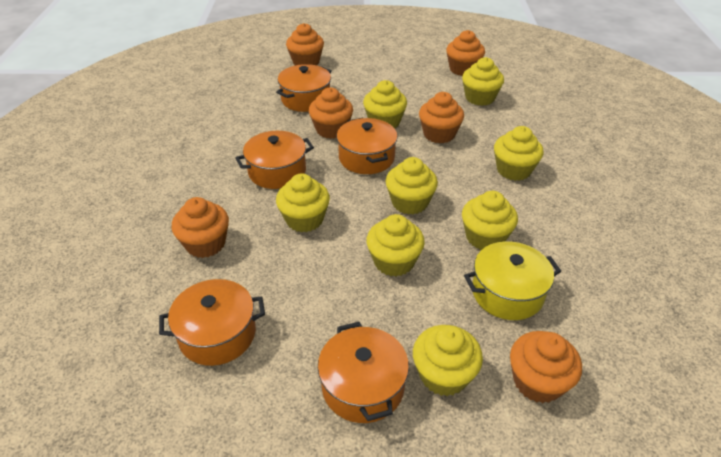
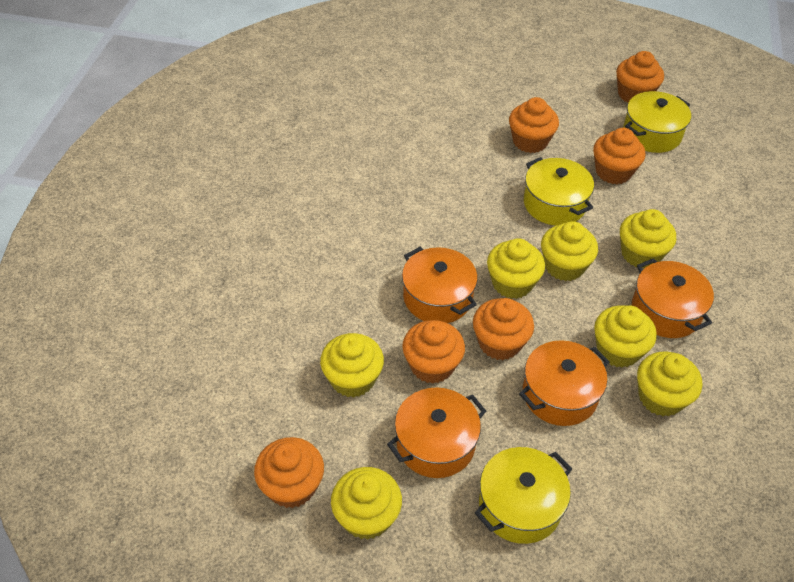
orange pot: [159,279,265,366] [235,131,314,189] [276,64,332,112] [318,322,409,423] [337,118,398,174] = 5 -> [387,388,486,478] [402,247,478,323] [519,340,610,426] [632,258,714,338] = 4
yellow cupcake: [276,173,330,232] [363,80,407,128] [366,214,425,277] [386,157,438,215] [413,325,483,396] [462,57,504,106] [462,191,518,250] [494,126,544,181] = 8 -> [320,333,384,398] [331,467,402,540] [487,238,545,299] [541,221,598,281] [594,305,657,368] [620,209,676,268] [637,351,702,416] = 7
yellow pot: [464,241,561,320] = 1 -> [475,447,572,544] [524,157,594,225] [623,91,691,153] = 3

